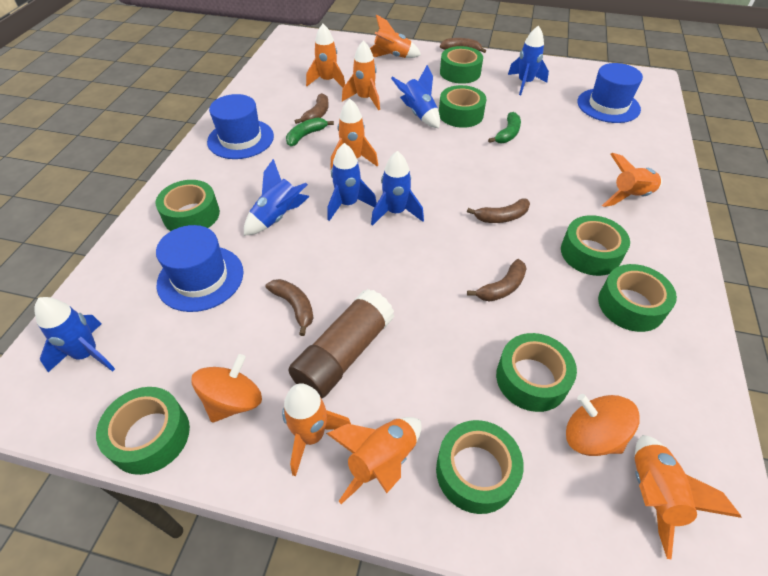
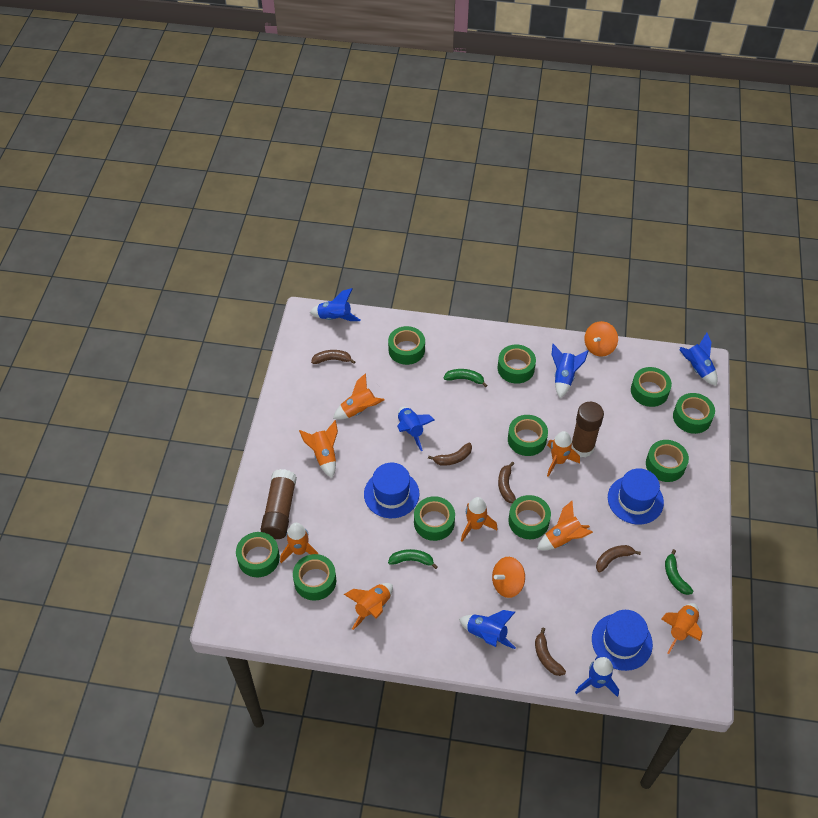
brown glue stick: [288,289,394,399] = 1 -> [260,469,297,539] [572,402,604,458] = 2
green banana: [286,117,334,146] [488,112,521,143] = 2 -> [388,549,438,569] [444,369,488,387] [665,549,694,595] = 3
green tape: [96,387,190,475] [156,180,220,231] [436,420,524,514] [439,85,487,128] [440,46,483,84] [496,333,577,412] [561,215,630,276] [598,264,677,332] = 8 -> [236,532,280,577] [293,554,336,601] [388,326,425,365] [414,496,455,541] [497,344,536,384] [508,415,548,456] [509,495,551,539] [631,367,672,407] [646,440,689,482] [673,393,715,434] = 10

